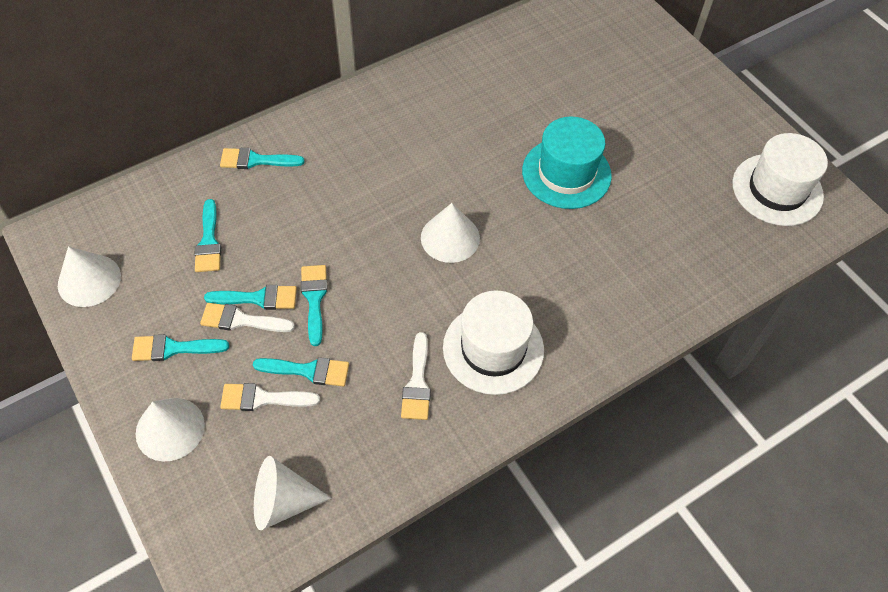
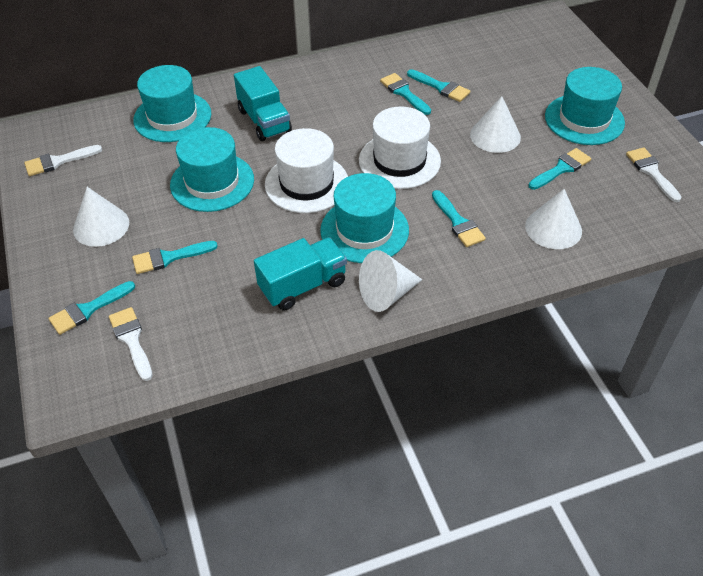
turquoise hat: [522,117,612,209] = 1 -> [133,65,211,142] [170,127,254,212] [320,173,409,263] [545,67,625,145] = 4
turquoise truck: none = 0 -> [234,66,292,141] [254,238,347,310] = 2

